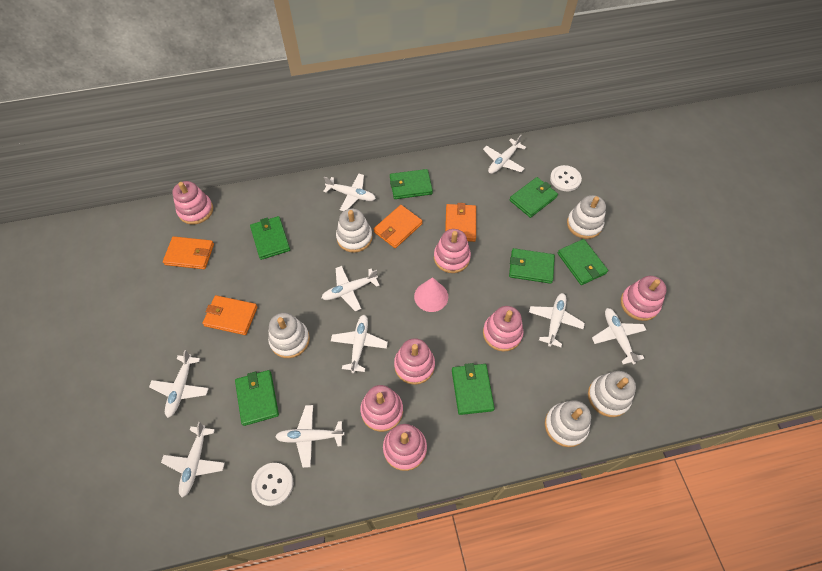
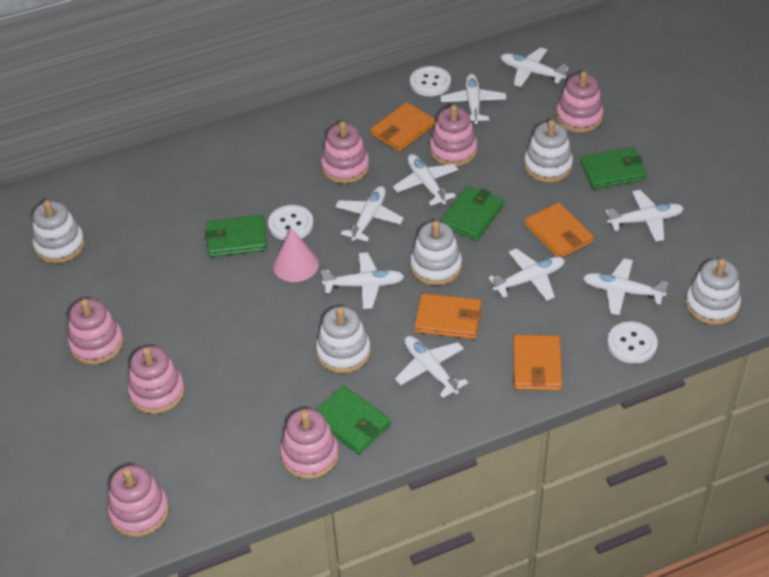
green wallet: [235,370,279,426] [250,216,290,260] [390,169,433,199] [452,363,495,415] [509,248,555,284] [510,177,558,218] [558,239,608,285] = 7 -> [205,215,267,257] [316,386,391,454] [440,186,504,241] [580,147,647,189] = 4
white button: [251,463,293,506] [550,165,582,191] = 2 -> [268,205,314,241] [410,66,451,96] [607,322,658,364] = 3

